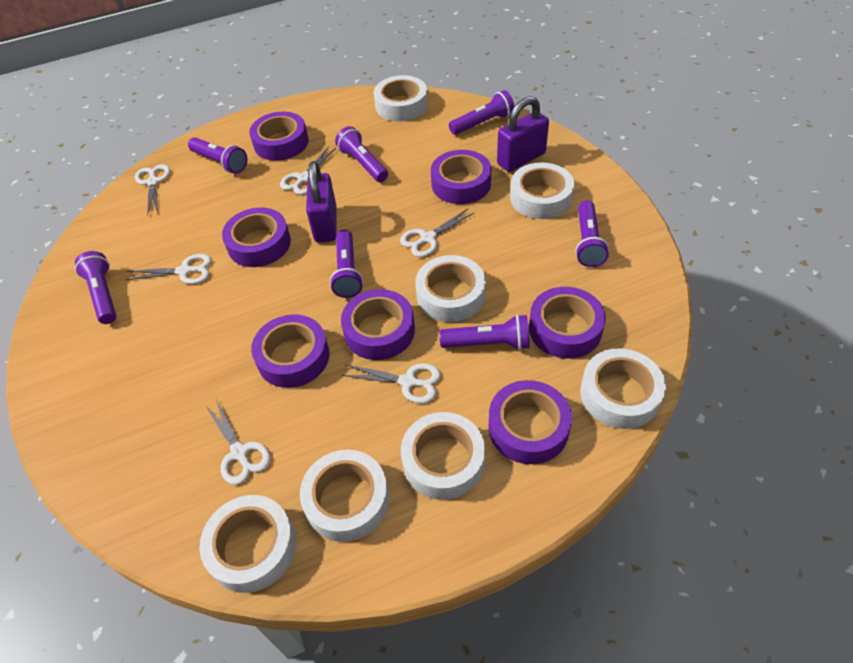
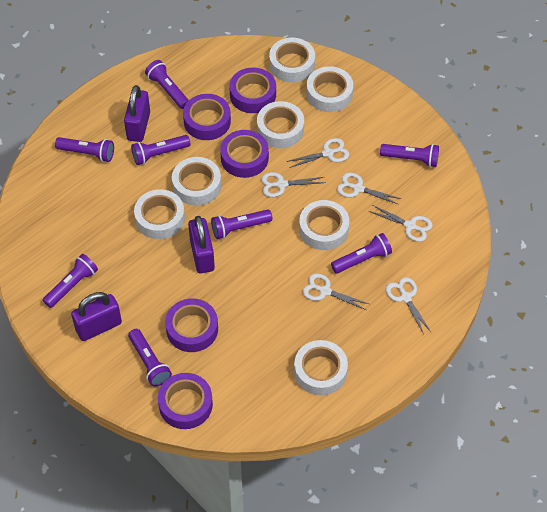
purple flashlight: [75,251,116,324] [188,137,248,174] [330,229,363,298] [335,126,388,182] [439,314,530,350] [449,90,514,135] [575,200,609,267] = 7 -> [43,254,98,308] [55,137,114,162] [128,329,172,387] [131,135,191,165] [145,60,189,109] [211,210,273,239] [331,233,392,273] [380,144,439,167] = 8
purple padlock: [306,161,336,243] [497,96,549,172] = 2 -> [71,292,122,341] [124,85,150,142] [188,216,215,273] = 3
purple tape: [222,207,291,267] [249,111,309,161] [251,315,329,388] [341,289,415,360] [431,150,491,204] [488,380,572,464] [529,287,606,359] = 7 -> [158,373,213,429] [165,298,218,352] [183,94,231,140] [220,130,269,178] [230,68,276,113] = 5

